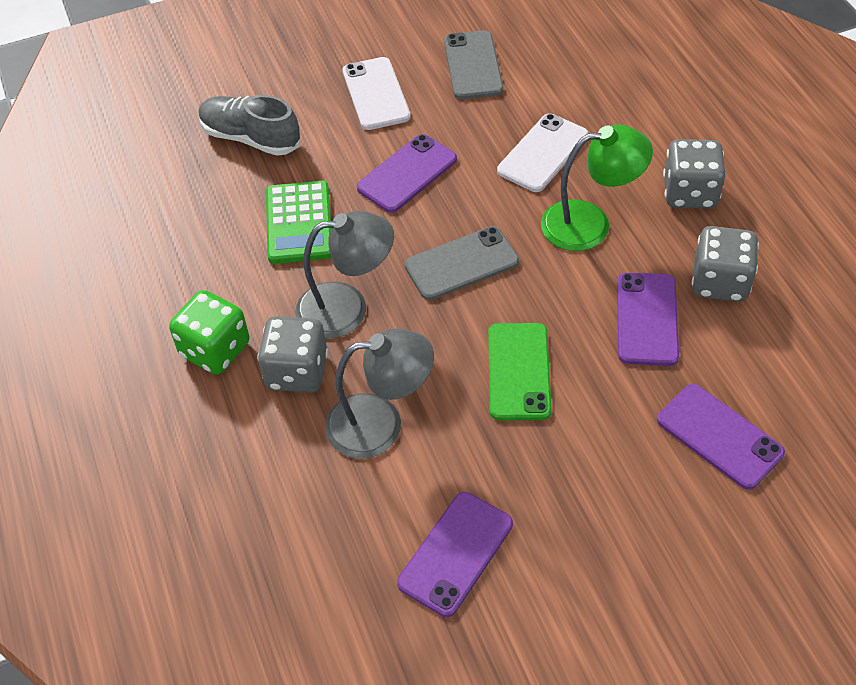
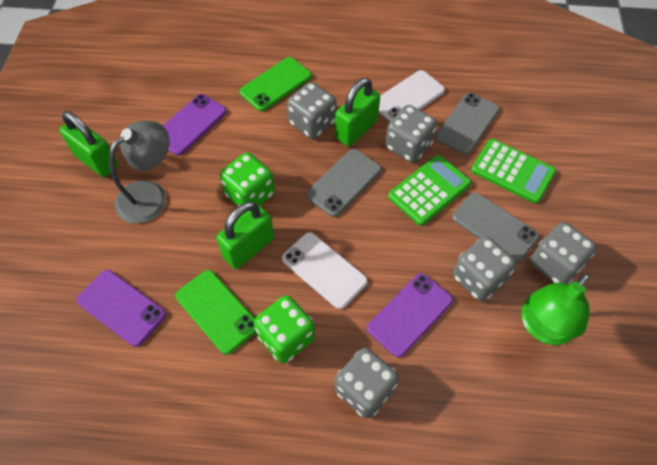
green calculator: [266,181,331,264] = 1 -> [388,155,471,226] [471,139,556,204] = 2
green dice: [169,290,250,374] = 1 -> [220,153,275,206] [254,295,315,363] = 2
green padlock: none = 0 -> [59,111,118,177] [216,202,274,269] [335,78,380,146] = 3
green phone: [488,323,552,420] = 1 -> [176,270,256,355] [240,57,312,111] = 2
grey dice: [257,316,328,393] [663,139,725,208] [692,226,759,302] = 3 -> [287,82,336,139] [335,348,399,418] [385,105,437,163] [453,236,516,301] [530,222,596,284] = 5
grey lamp: [295,211,394,339] [325,328,434,458] = 2 -> [109,121,170,224] = 1
grey phone: [404,226,519,300] [444,30,503,99] = 2 -> [306,149,381,217] [436,93,500,155] [452,192,539,262] = 3
grey shoe: [198,95,300,156] = 1 -> none = 0
purple phone: [357,134,457,213] [397,492,513,617] [617,272,679,366] [657,384,785,490] = 4 -> [76,270,166,347] [163,94,227,156] [367,273,453,357] = 3

